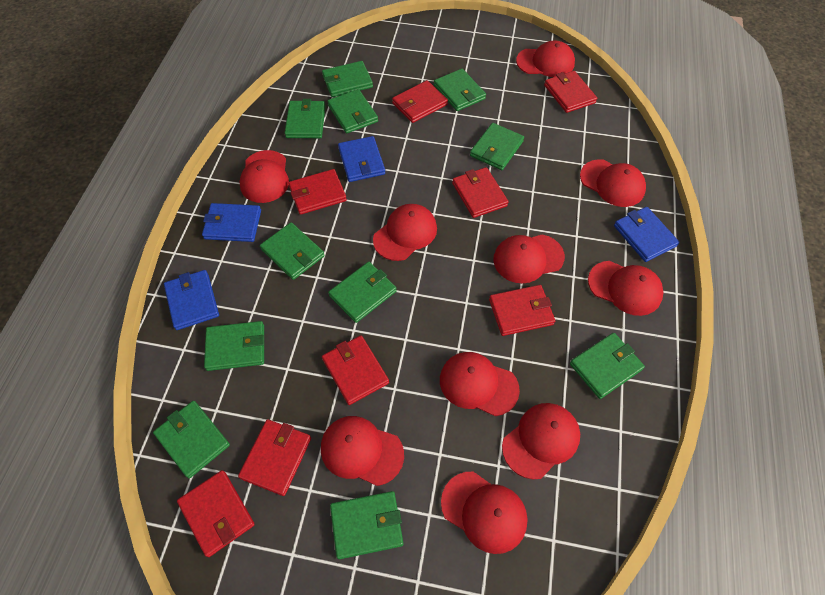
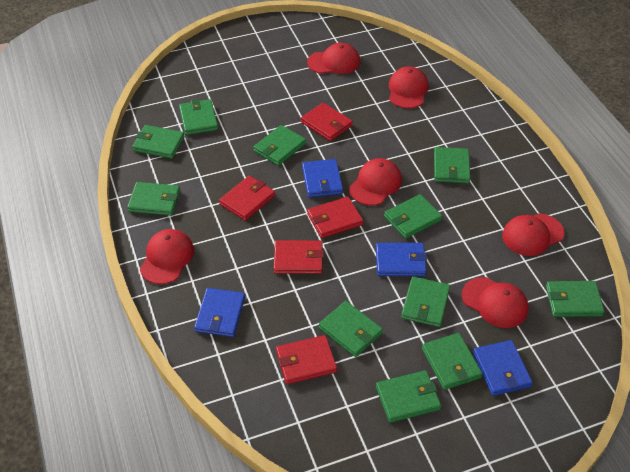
red cap: [240,150,289,203] [321,416,404,486] [373,204,437,261] [440,352,520,416] [441,472,528,554] [493,234,565,283] [502,403,580,479] [516,40,575,77] [580,159,646,207] [588,261,663,316] = 10 -> [140,229,194,284] [307,43,360,74] [349,158,402,206] [389,67,429,108] [462,277,529,328] [502,213,564,256] = 6
red wallet: [177,470,255,557] [238,419,311,496] [288,169,347,215] [322,335,389,405] [392,80,448,123] [452,167,508,218] [489,285,555,336] [544,71,597,113] = 8 -> [219,176,275,221] [274,240,324,274] [276,335,337,384] [301,103,353,141] [307,197,363,238] = 5

